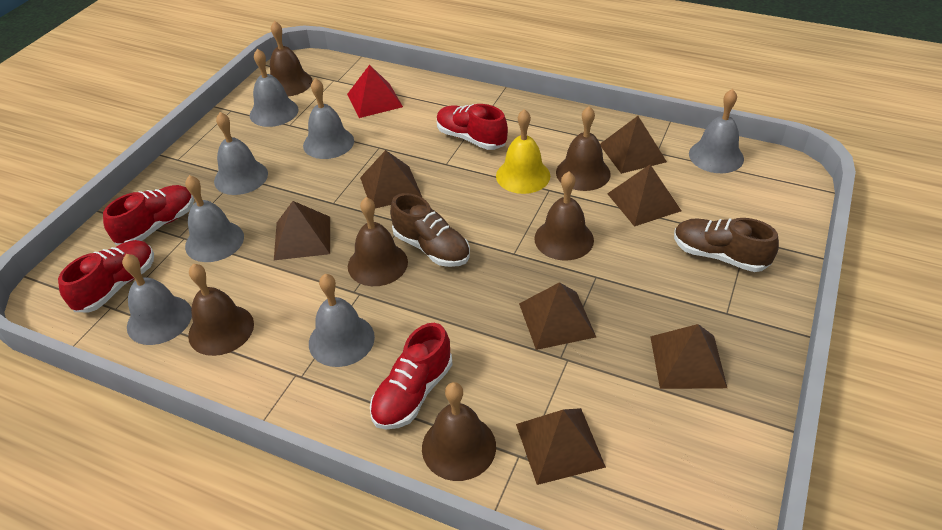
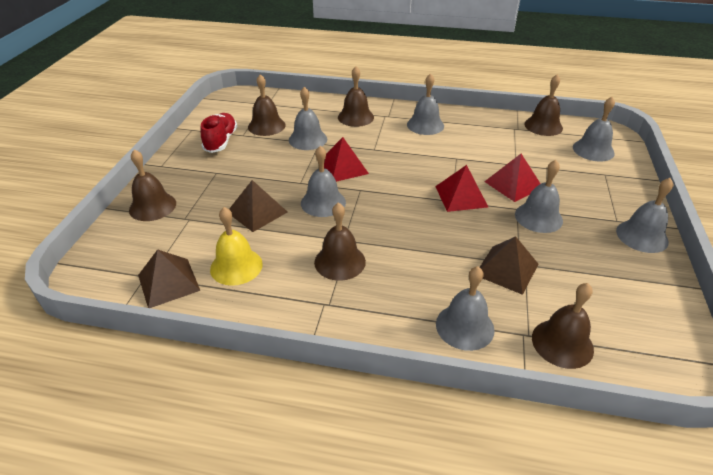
brown pyramid: [274,201,330,260] [360,150,422,209] [516,408,606,485] [519,282,596,350] [600,116,667,174] [607,164,681,227] [650,324,727,389] = 7 -> [138,249,200,308] [229,180,287,232] [480,236,538,295] = 3
brown shoe: [390,193,470,267] [674,218,779,272] = 2 -> none = 0
red pyramid: [347,65,403,118] = 1 -> [324,137,369,182] [435,165,488,212] [484,154,541,202] = 3
red shoe: [58,240,154,313] [103,185,194,245] [370,323,452,429] [437,104,508,150] = 4 -> [200,113,237,153] = 1

